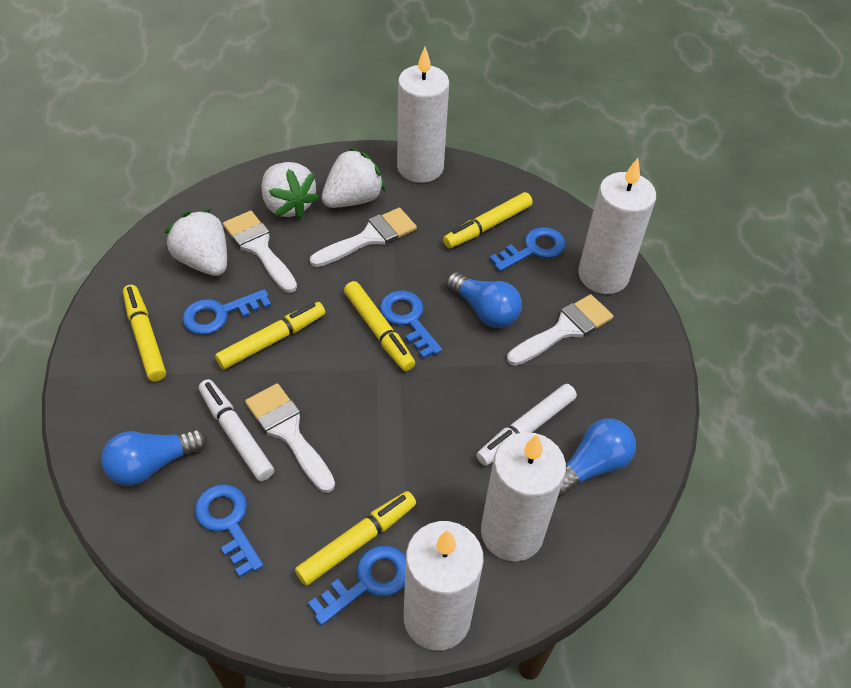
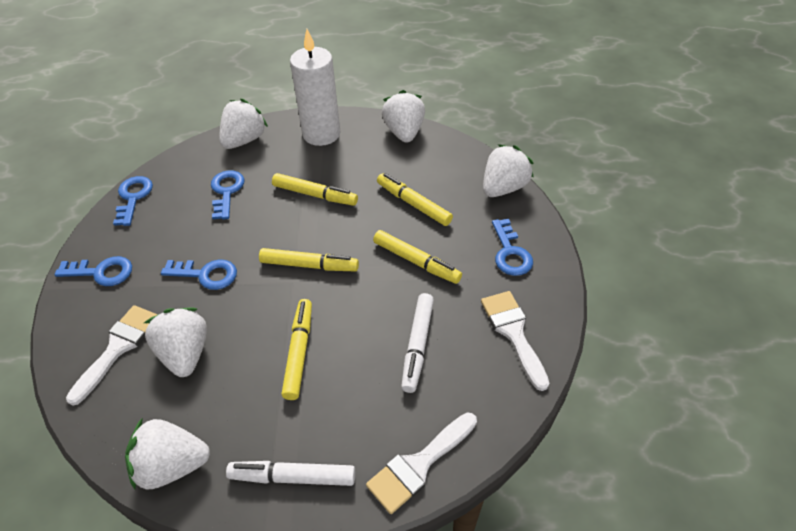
blue light bulb: [101,429,207,486] [446,272,522,328] [558,419,636,497] = 3 -> none = 0
white brush: [223,211,297,293] [245,383,335,493] [310,208,417,267] [507,294,613,366] = 4 -> [66,305,158,406] [366,412,477,514] [481,291,549,391] = 3
white candle: [397,47,449,183] [404,521,484,650] [481,432,566,561] [578,158,656,294] = 4 -> [290,29,340,146] = 1
white strawberry: [165,209,227,276] [262,162,319,219] [322,148,385,208] = 3 -> [125,418,210,490] [144,307,207,377] [219,99,268,149] [382,90,425,143] [483,144,534,197] = 5

